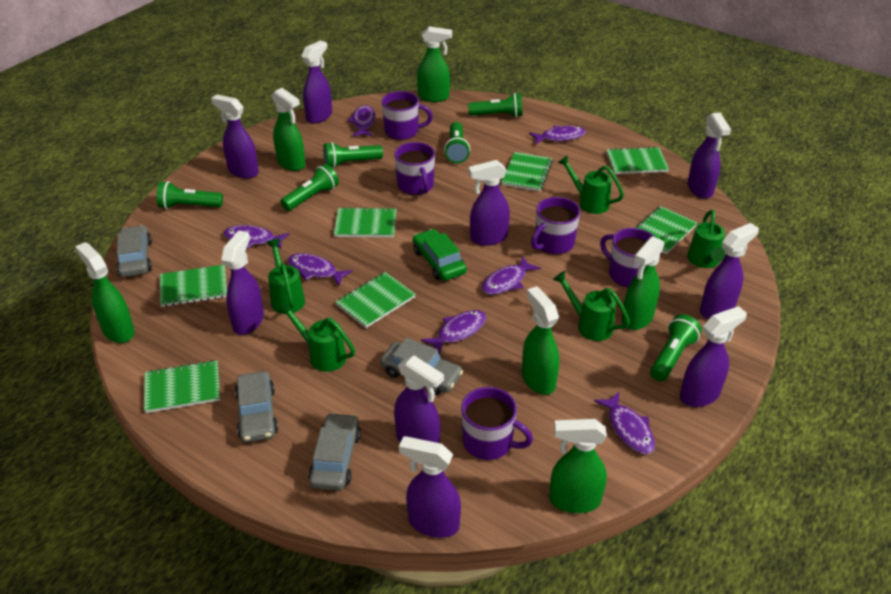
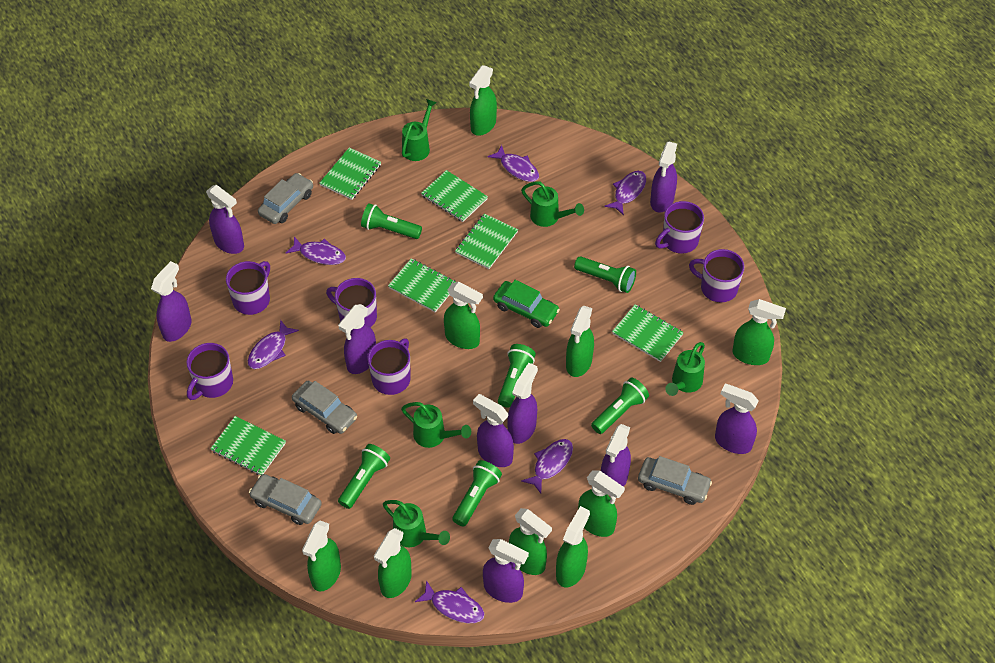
green notebook: [144,360,220,413] [160,265,227,307] [334,207,397,238] [336,272,416,328] [501,152,553,191] [606,146,669,174] [634,206,697,254] = 7 -> [210,416,286,475] [320,148,381,200] [388,258,456,312] [421,170,488,222] [455,213,518,269] [612,304,684,362] = 6
green spray bottle: [75,242,135,343] [272,88,305,171] [417,26,452,102] [522,286,559,395] [549,419,607,513] [622,236,665,330] = 6 -> [302,521,341,591] [374,528,412,598] [444,282,483,349] [469,65,497,136] [509,508,552,575] [556,506,590,587] [566,306,594,377] [578,470,625,537] [732,299,786,365] = 9
purple fish: [224,225,289,249] [288,253,353,286] [347,105,375,137] [421,310,486,354] [482,256,541,295] [529,126,586,144] [594,392,655,454] = 7 -> [248,320,299,369] [286,236,346,265] [415,580,485,623] [487,145,539,182] [521,439,573,493] [604,171,646,216] = 6
purple mug: [382,91,433,140] [395,142,435,195] [461,387,533,460] [531,197,580,255] [600,228,655,288] = 5 -> [186,343,233,400] [226,261,270,315] [326,278,377,327] [368,339,411,395] [655,201,704,254] [689,249,744,303] = 6

